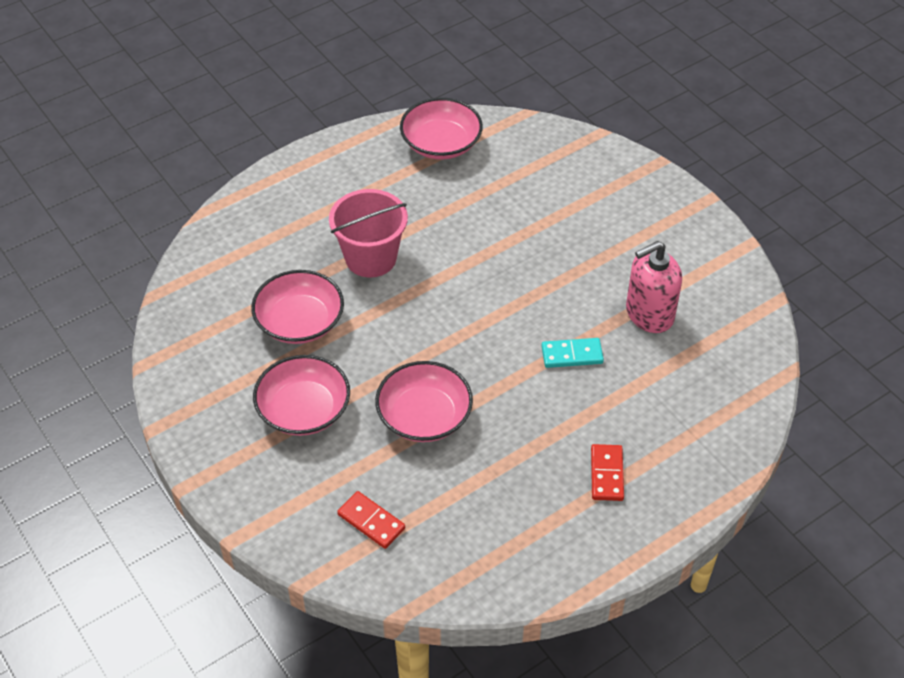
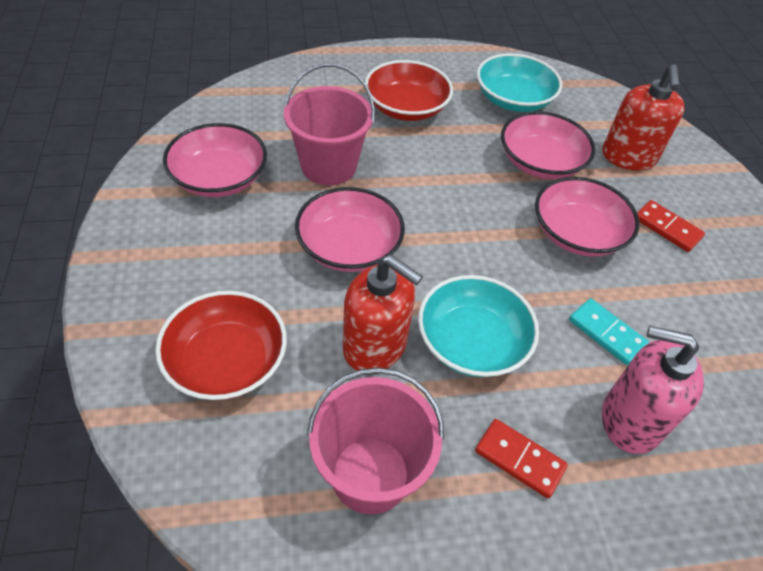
pink bucket: [329,189,408,277] = 1 -> [284,63,375,185] [307,367,444,514] = 2
red bowl: none = 0 -> [155,291,287,400] [365,60,453,121] = 2
red soap dispenser: none = 0 -> [343,255,423,371] [602,65,685,171] = 2
turquoise bowl: none = 0 -> [418,275,539,377] [477,53,562,112] = 2

